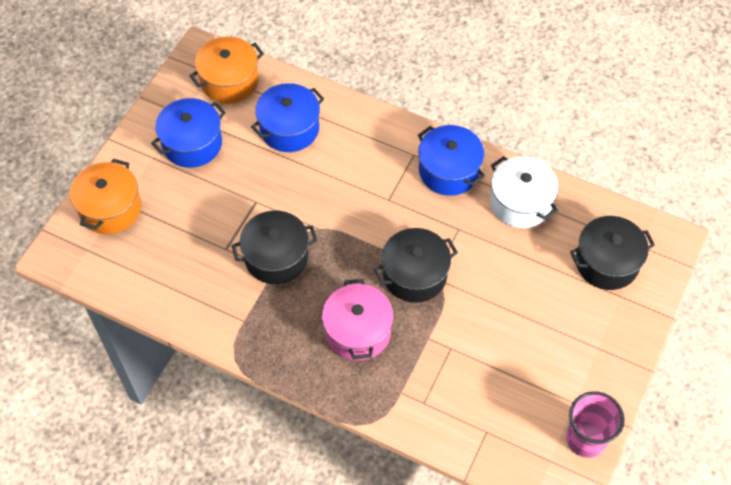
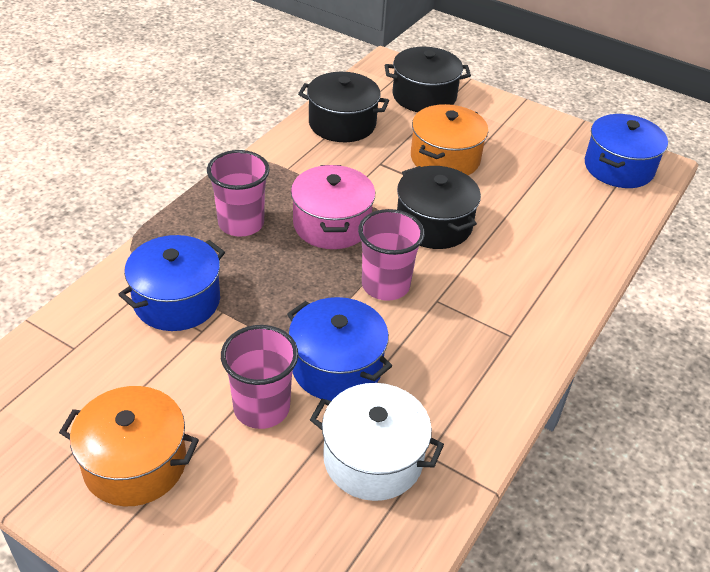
pink cup: [566,391,625,458] = 1 -> [207,150,270,237] [221,325,298,429] [358,209,425,301] = 3

